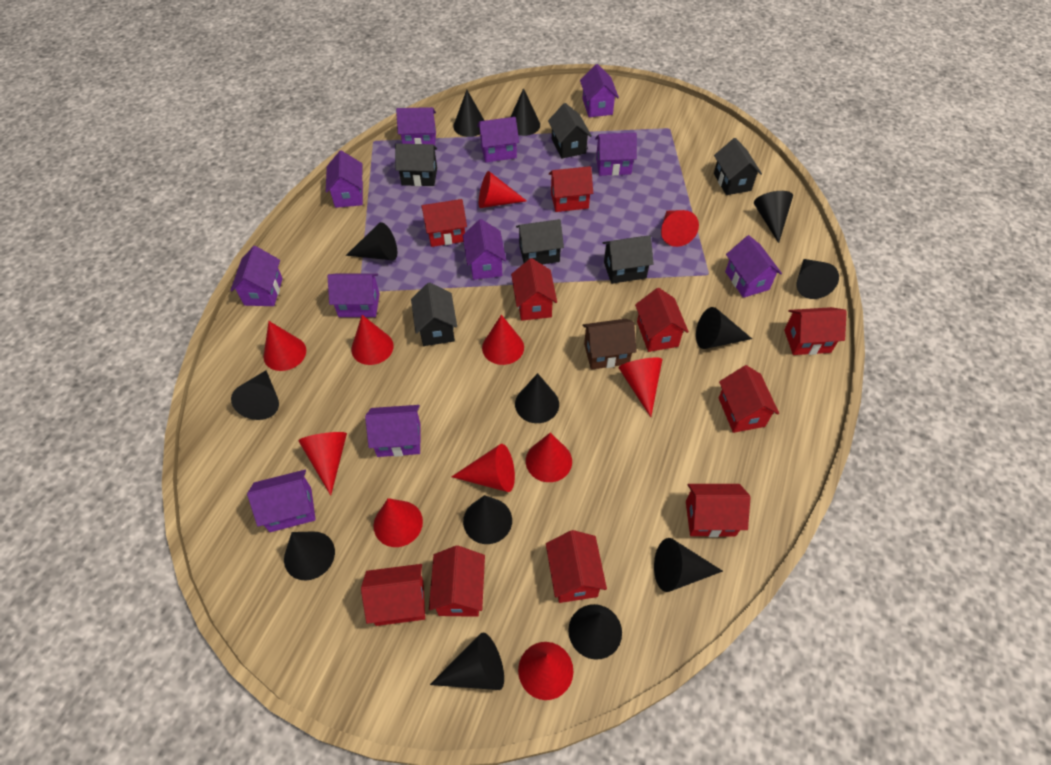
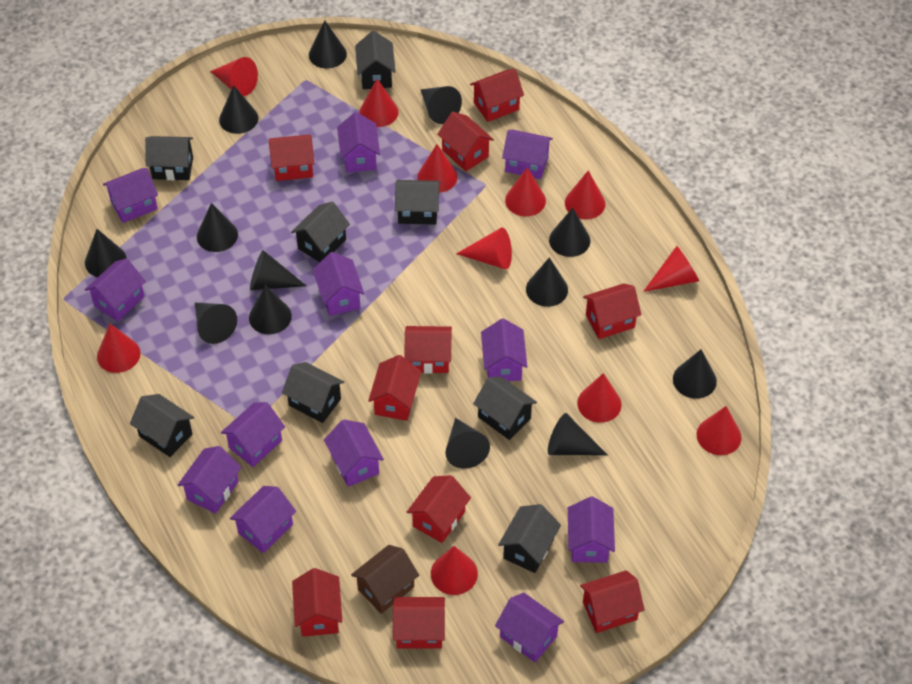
black house: [395,144,437,186] [411,282,457,346] [516,219,564,264] [548,103,592,159] [603,236,654,284] [714,138,762,195] = 6 -> [130,394,194,457] [145,136,193,180] [282,362,344,423] [291,202,350,262] [355,31,396,89] [395,180,440,225] [473,376,537,440] [498,504,561,573] = 8
purple house: [230,246,283,306] [247,470,316,532] [326,150,363,208] [327,273,380,317] [365,405,421,457] [396,107,436,145] [463,219,506,280] [477,117,519,162] [580,64,619,117] [595,132,637,176] [725,235,782,298] = 11 -> [85,258,146,322] [103,168,158,223] [178,446,241,514] [221,402,285,467] [230,486,296,553] [313,252,364,316] [324,419,384,487] [337,112,380,173] [481,318,527,381] [495,592,564,662] [502,130,553,179] [568,496,615,563] = 12

